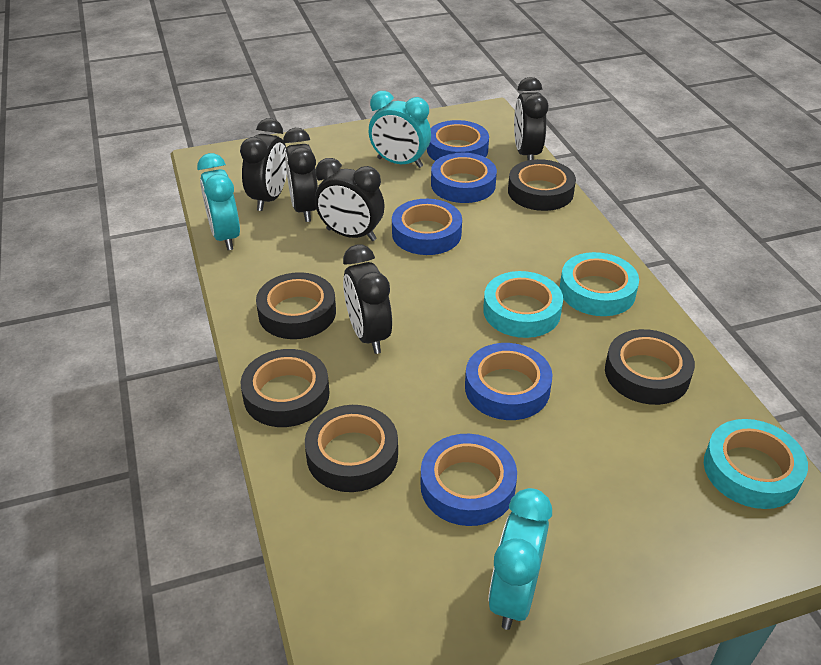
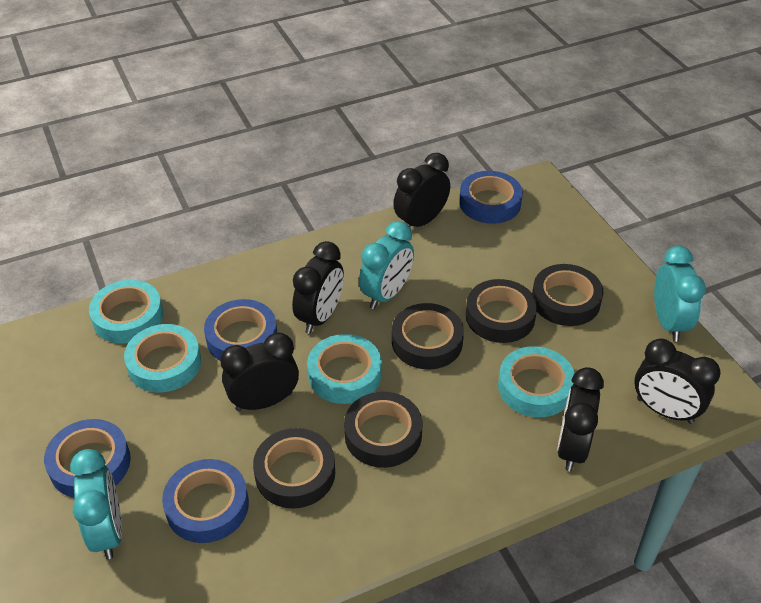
blue tape: [392,199,462,255] [421,434,517,526] [427,120,489,161] [431,153,497,203] [465,343,553,420] = 5 -> [44,419,131,498] [162,459,249,543] [204,299,277,361] [459,171,523,224] = 4
turquoise tape: [483,271,563,338] [560,252,639,316] [704,419,808,509] = 3 -> [89,280,163,344] [124,324,201,393] [307,334,382,404] [498,346,575,417] = 4

